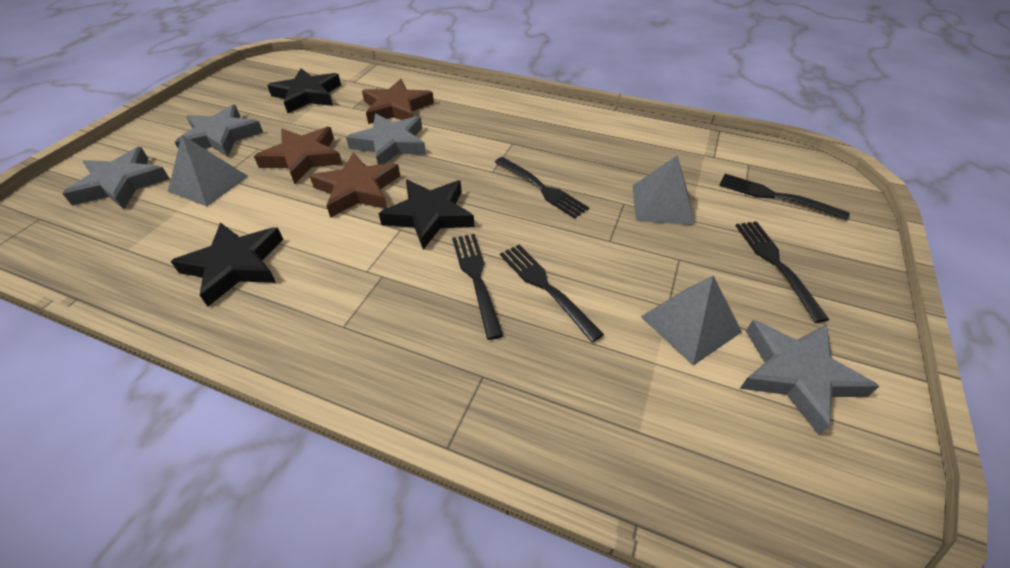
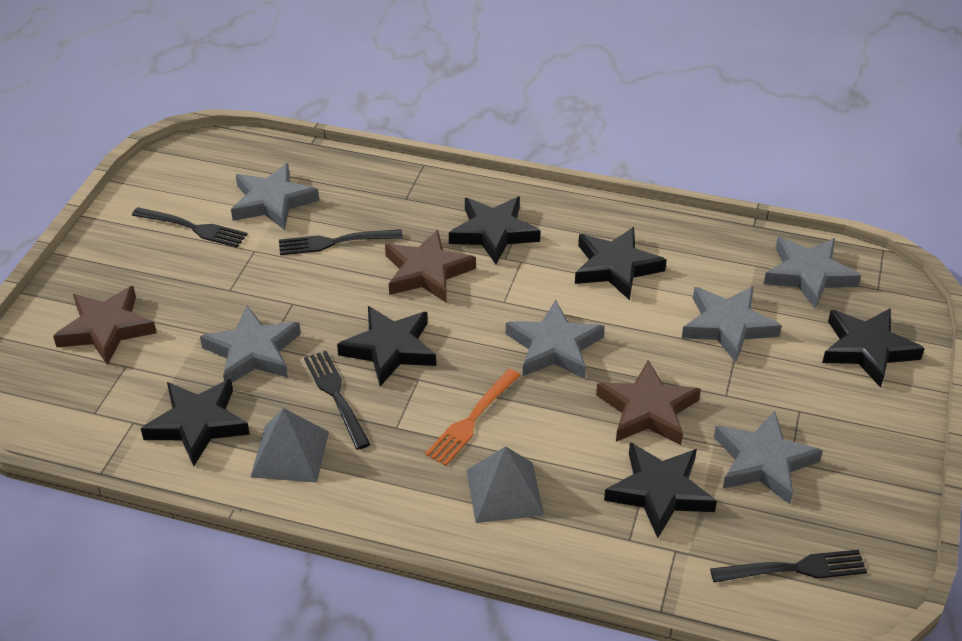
black fork: [452,234,504,340] [495,157,589,219] [500,245,604,342] [719,174,850,221] [735,221,829,323] = 5 -> [132,207,248,248] [279,229,403,255] [304,351,370,450] [710,550,867,583] = 4
black star: [170,222,283,307] [267,69,341,113] [379,180,474,250] = 3 -> [141,379,250,466] [337,306,436,386] [449,197,541,264] [575,227,667,300] [604,442,717,538] [822,308,925,388] = 6
grey pyramid: [168,135,248,207] [632,155,695,225] [640,276,742,365] = 3 -> [251,408,329,483] [466,446,544,523] = 2
grey star: [62,147,170,209] [175,105,263,157] [346,113,426,165] [740,320,879,435] = 4 -> [200,306,301,383] [231,163,319,230] [506,300,605,379] [682,286,782,363] [714,411,823,504] [764,237,861,309] = 6
orange fork: none = 0 -> [425,369,520,466] = 1

